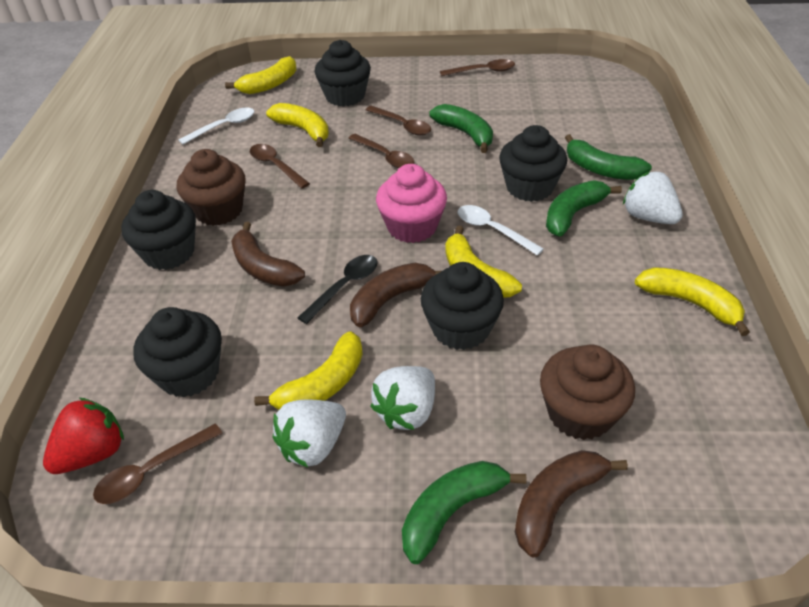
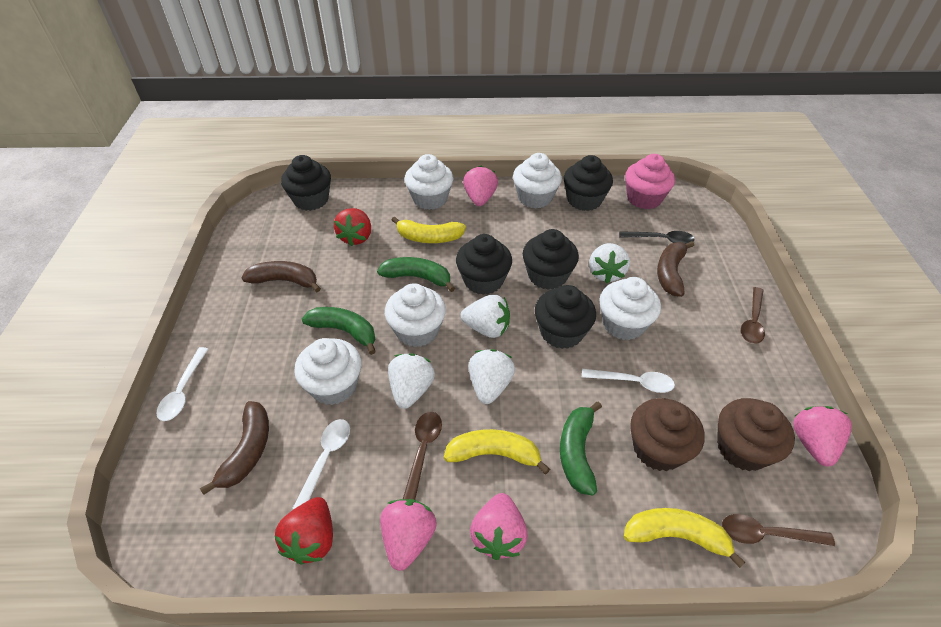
brown spoon: [93,423,223,504] [250,144,310,188] [349,134,414,168] [366,106,431,135] [440,59,515,76] = 5 -> [403,412,442,500] [722,514,835,546] [741,287,765,344] = 3
green banana: [402,461,526,564] [430,104,493,153] [546,180,622,237] [565,134,652,180] = 4 -> [302,307,376,355] [377,257,455,292] [560,401,602,496] = 3
pink strawberry: none = 0 -> [380,499,437,571] [463,166,498,206] [470,493,527,560] [793,406,852,466] = 4
red strawberry: [43,398,124,474] = 1 -> [275,497,333,565] [334,208,371,246] = 2
white cupcake: none = 0 -> [294,338,361,405] [385,283,446,347] [405,154,453,210] [513,153,562,208] [599,277,661,340] = 5
white spoon: [178,108,254,144] [458,205,544,256] = 2 -> [156,347,208,421] [292,419,350,509] [582,369,675,393] = 3
white strawberry: [273,400,346,468] [370,366,435,430] [623,171,683,224] = 3 -> [388,353,435,409] [460,295,510,338] [469,349,515,404] [589,243,630,283] = 4
yellow banana: [225,56,296,94] [254,331,363,410] [266,103,329,147] [445,226,522,298] [635,267,750,336] = 5 -> [392,217,466,243] [444,429,550,475] [624,508,746,568] = 3

